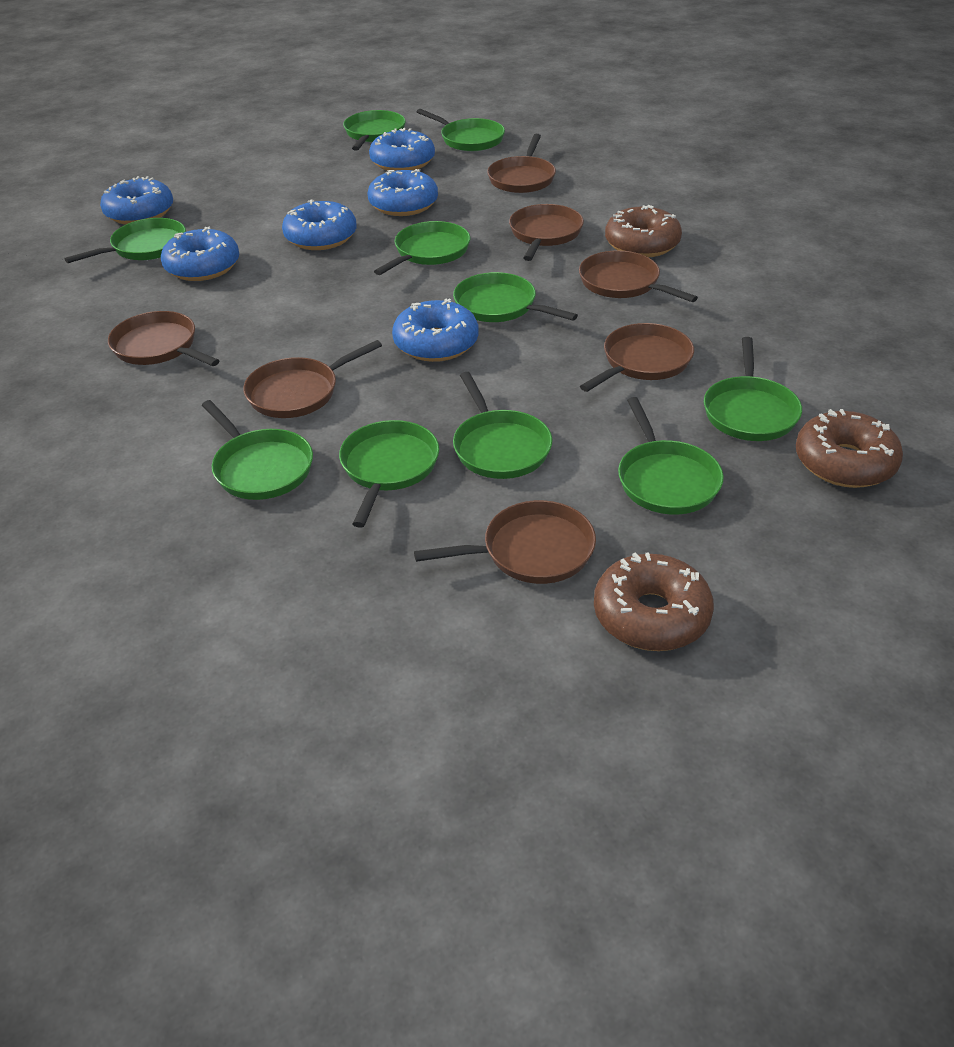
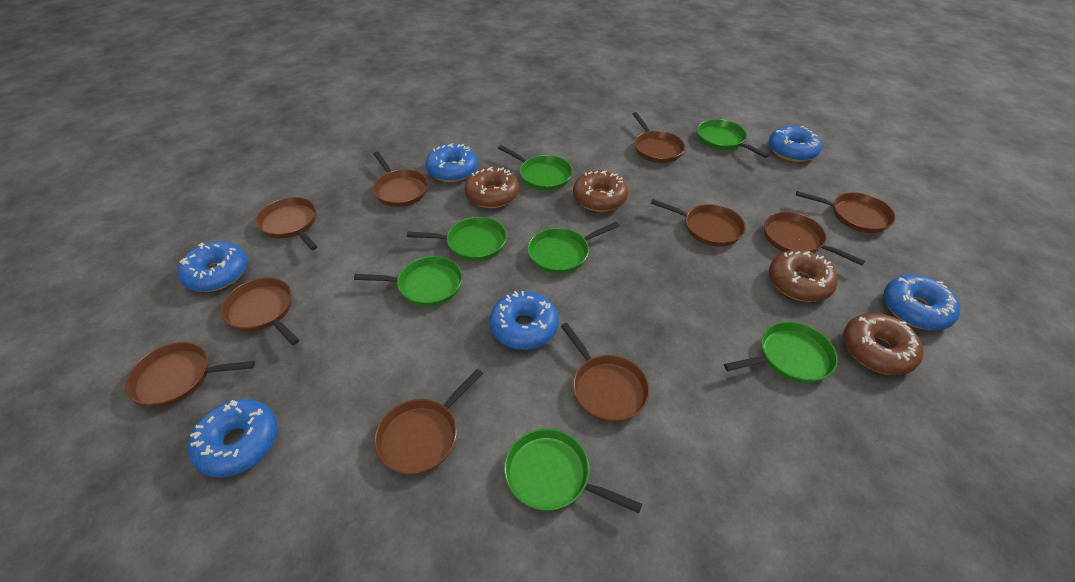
brown donut: [594,552,714,651] [605,205,682,257] [796,409,903,488] = 3 -> [465,167,519,208] [573,170,628,212] [769,250,838,302] [843,313,923,375] = 4
brown pan: [108,311,220,366] [243,340,382,418] [414,500,596,584] [487,134,556,193] [509,204,584,261] [579,250,698,302] [580,323,694,392] = 7 -> [125,342,255,407] [221,278,299,345] [256,197,317,250] [373,151,428,207] [374,369,483,475] [561,323,650,423] [633,112,685,163] [651,199,746,247] [764,212,865,266] [796,191,895,233] = 10
green pan: [64,218,186,263] [202,400,313,500] [339,420,439,528] [343,110,406,151] [374,221,470,275] [417,109,505,151] [453,272,578,322] [453,372,552,479] [618,397,724,515] [704,337,802,441] = 10 -> [354,256,462,306] [407,217,507,261] [498,145,573,191] [504,429,642,513] [528,222,620,274] [697,119,769,158] [724,322,838,383] = 7

